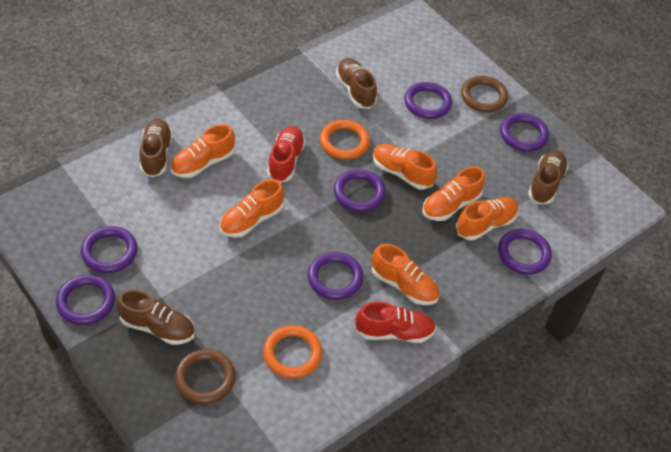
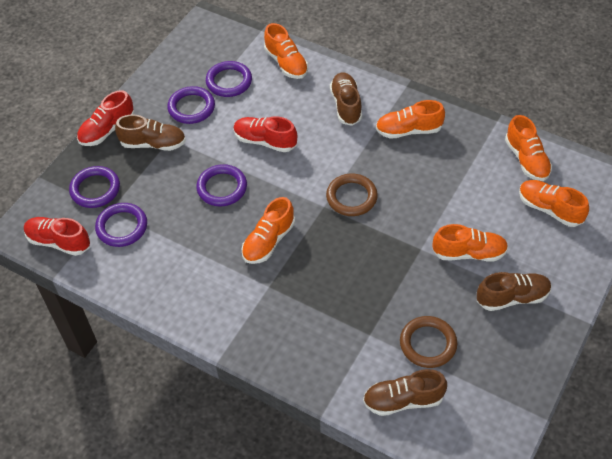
orange ring: [263,325,322,379] [320,120,370,160] = 2 -> none = 0
purple ring: [56,274,115,325] [81,226,138,273] [308,252,363,300] [334,169,386,212] [404,82,452,119] [498,229,552,275] [500,113,549,152] = 7 -> [69,166,120,208] [95,203,147,247] [167,86,215,124] [196,164,247,206] [206,61,252,97] = 5
red shoe: [267,126,305,182] [355,301,436,343] = 2 -> [24,217,90,256] [77,90,134,146] [233,116,297,152] = 3

